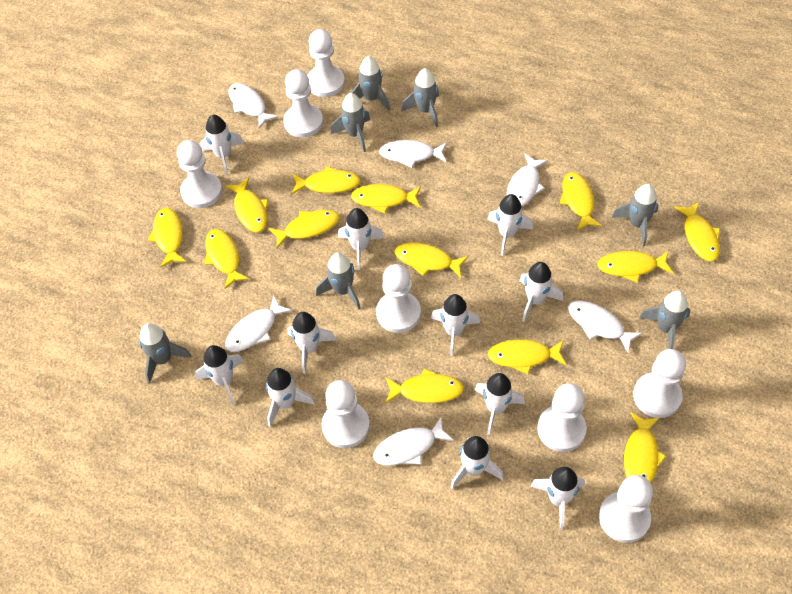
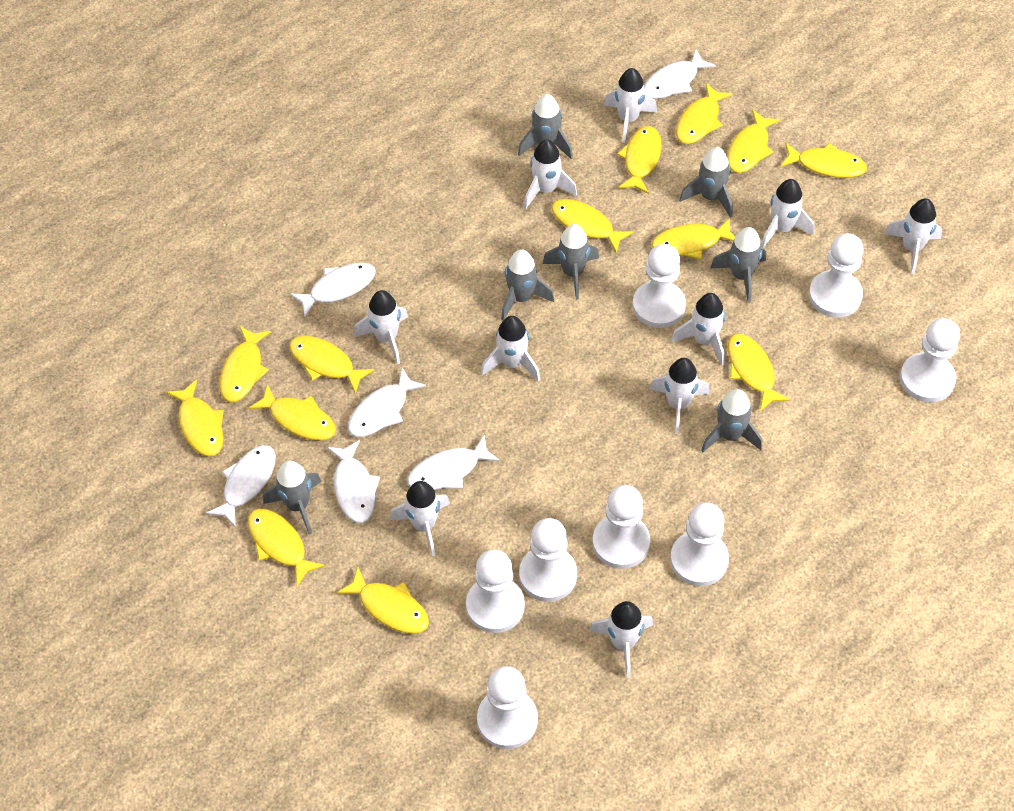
white rocket: [195,345,244,405] [200,115,244,175] [266,368,315,427] [287,312,336,374] [338,208,384,270] [431,294,480,357] [450,436,504,489] [475,373,525,435] [487,194,533,256] [519,262,563,321] [530,467,585,530] = 11 -> [354,290,408,364] [390,481,450,556] [481,316,540,382] [524,140,577,209] [589,601,653,678] [604,68,657,143] [649,358,709,434] [671,293,725,365] [761,179,814,248] [884,198,942,274] = 10

